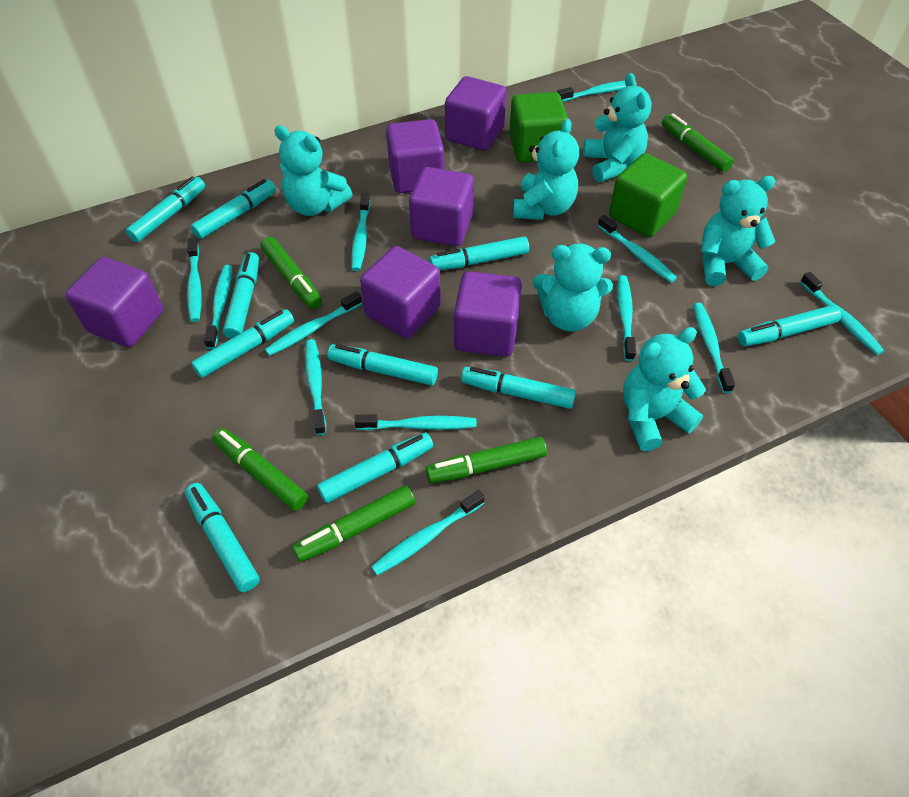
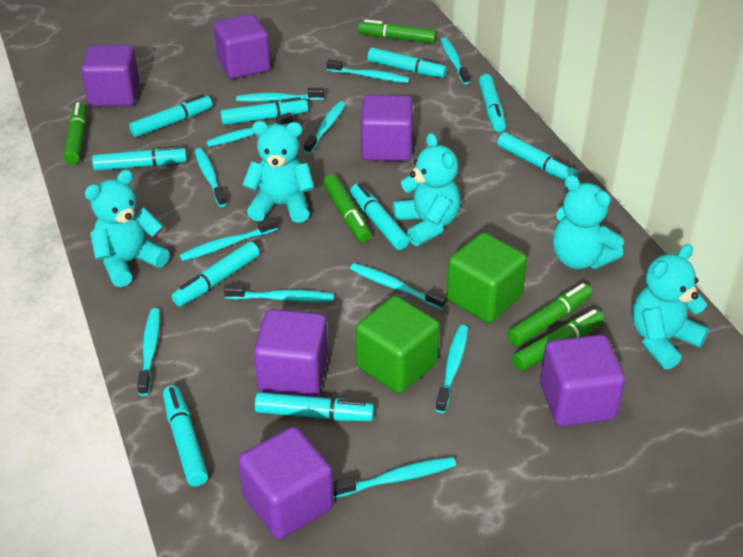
turquoise teddy bear: [274,125,352,216] [513,119,579,220] [533,244,613,331] [583,73,652,182] [623,327,706,451] [701,176,776,286] = 6 -> [85,170,170,287] [242,121,314,223] [393,133,461,246] [553,175,624,269] [632,244,709,370] = 5

